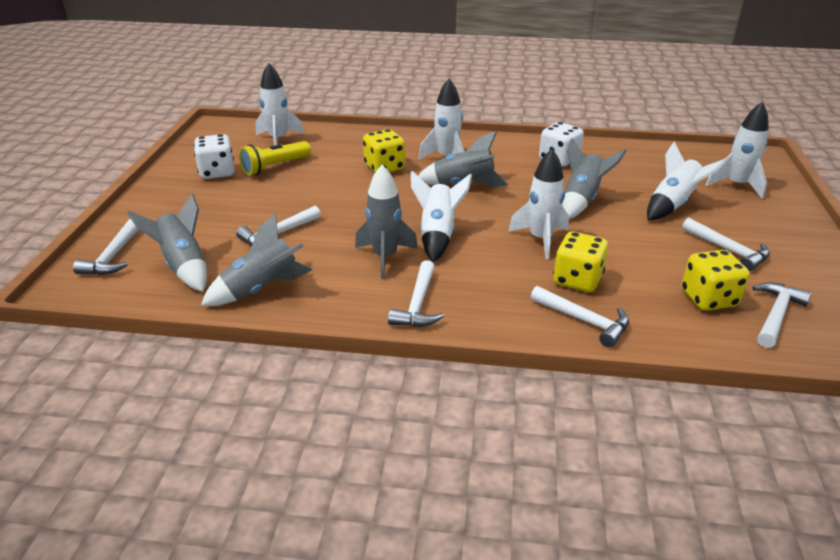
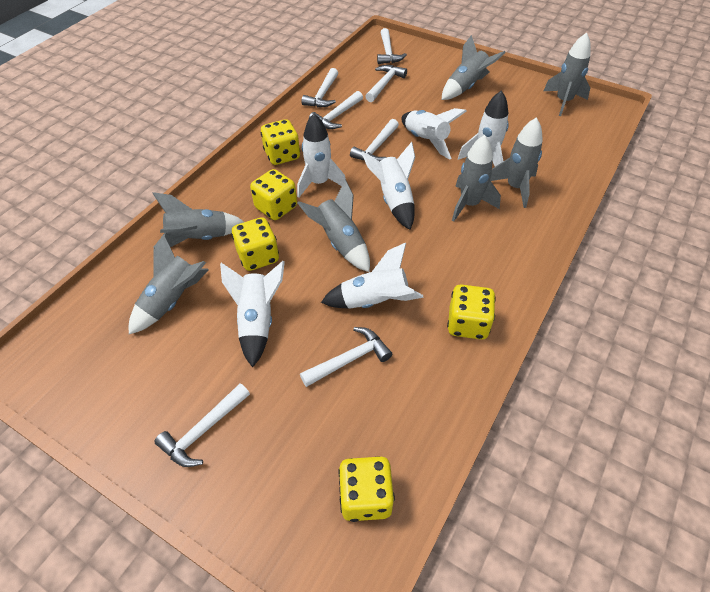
grey rocket: [127,194,207,292] [201,213,313,306] [355,165,418,279] [418,131,508,187] [562,138,626,219] = 5 -> [129,234,209,334] [152,192,244,248] [298,180,370,272] [442,35,506,100] [452,135,501,222] [490,118,543,208] [544,33,591,116] = 7
white dice: [194,134,234,179] [539,122,584,167] = 2 -> none = 0
white hammer: [73,219,139,275] [236,206,321,246] [388,260,444,327] [531,286,629,347] [682,218,770,271] [752,282,812,348] = 6 -> [155,383,250,467] [300,327,392,387] [301,68,338,107] [309,91,363,129] [350,119,399,161] [365,65,407,102] [377,28,407,64] = 7
yellow dice: [363,129,405,172] [553,232,608,292] [682,250,750,311] = 3 -> [232,217,279,271] [250,169,297,220] [261,119,300,165] [338,456,395,522] [447,285,496,340] = 5
yellow flashlight: [239,141,311,175] = 1 -> none = 0

